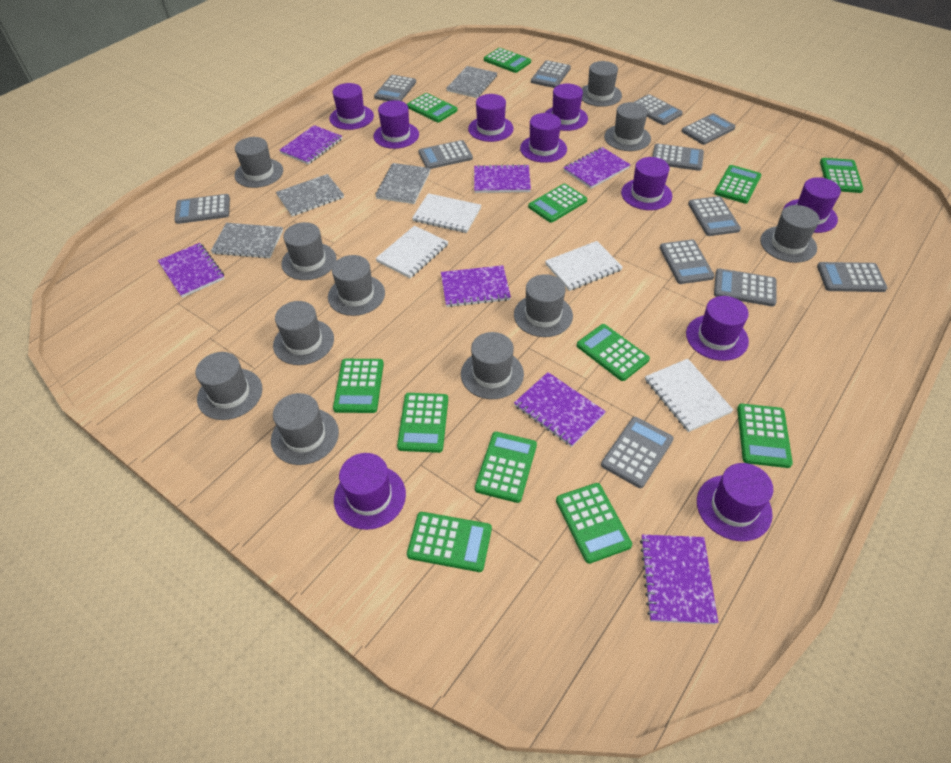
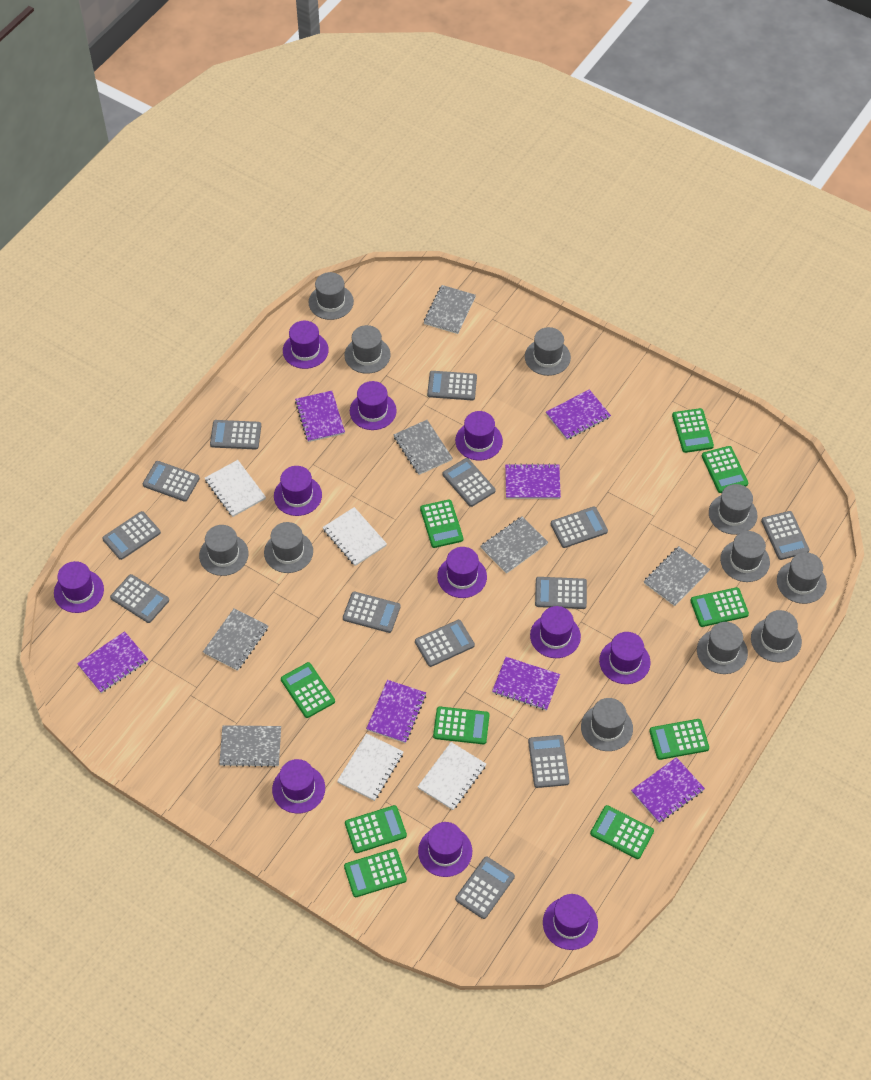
green calculator: [333,359,384,413] [397,393,448,453] [407,93,457,122] [407,512,492,572] [475,432,537,503] [484,48,531,73] [528,184,587,223] [556,483,632,564] [577,324,650,381] [714,165,761,204] [737,404,793,468] [820,158,863,193] = 12 -> [281,662,335,718] [344,848,407,897] [345,805,407,853] [420,499,463,548] [433,707,490,744] [590,805,654,859] [649,719,709,760] [672,408,714,453] [690,587,749,627] [702,446,748,493] = 10
grey calculator: [174,194,230,224] [374,75,416,101] [418,140,473,169] [531,60,571,88] [601,417,674,488] [634,94,683,125] [652,144,704,171] [660,239,715,284] [681,113,735,145] [688,196,741,236] [714,269,777,306] [817,262,887,292] = 12 -> [102,511,161,560] [110,574,169,623] [143,461,200,502] [210,420,261,450] [343,592,401,633] [415,620,475,667] [427,371,477,400] [443,458,496,507] [455,857,515,919] [528,735,570,788] [535,577,587,609] [551,507,608,548] [761,511,809,560] = 13
grey notebook: [211,223,283,259] [276,174,344,216] [375,163,431,204] [446,66,497,98] = 4 -> [203,608,268,671] [219,725,281,767] [393,420,452,475] [424,285,476,334] [481,516,548,574] [644,546,710,606] = 6
purple hat: [329,83,374,130] [334,453,406,530] [374,100,419,149] [468,94,514,142] [520,113,567,163] [545,84,588,131] [621,157,672,210] [686,296,749,361] [697,463,773,541] [783,177,841,233] = 10 -> [54,561,104,613] [272,759,325,814] [274,466,322,516] [283,321,329,369] [350,381,397,430] [418,822,472,877] [437,547,487,598] [455,411,503,460] [530,606,581,658] [543,894,598,950] [599,632,650,684] = 11

